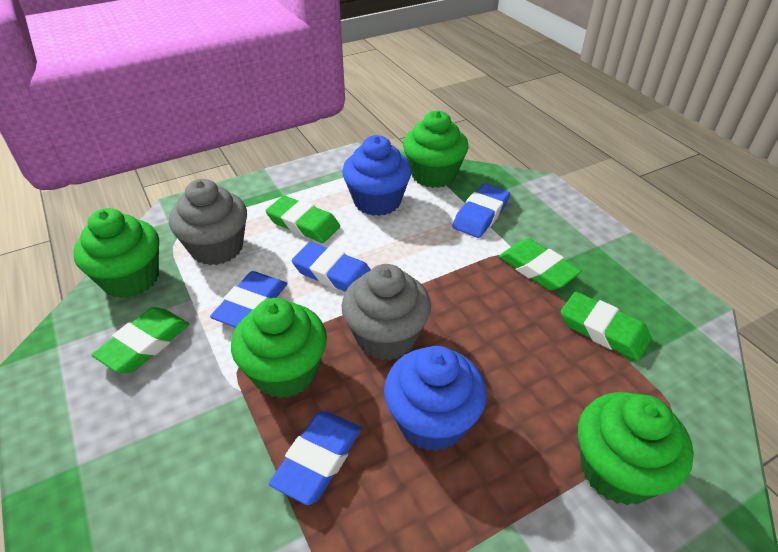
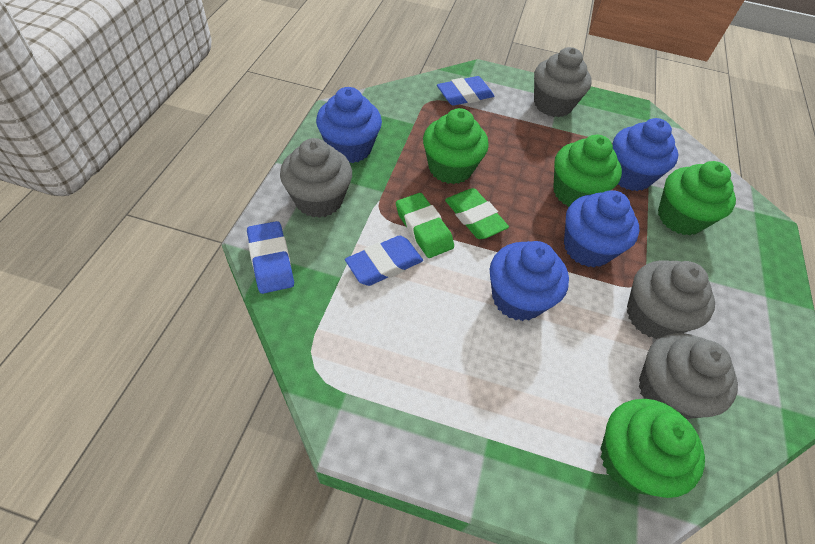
blue cupcake: [342,135,412,216] [384,346,487,451] = 2 -> [316,87,382,163] [490,241,569,321] [564,190,639,267] [612,118,678,191] = 4
blue eraser: [210,271,287,328] [269,411,362,505] [292,242,371,292] [452,183,510,238] = 4 -> [247,221,294,294] [345,235,423,286] [437,76,494,106] = 3
green eraser: [92,307,189,373] [266,196,340,243] [499,238,582,291] [561,292,651,361] = 4 -> [396,193,454,258] [445,188,509,239] = 2
grey cupcake: [169,179,247,265] [341,264,431,360] = 2 -> [280,138,352,218] [534,47,592,117] [627,260,715,339] [638,333,738,419] = 4

